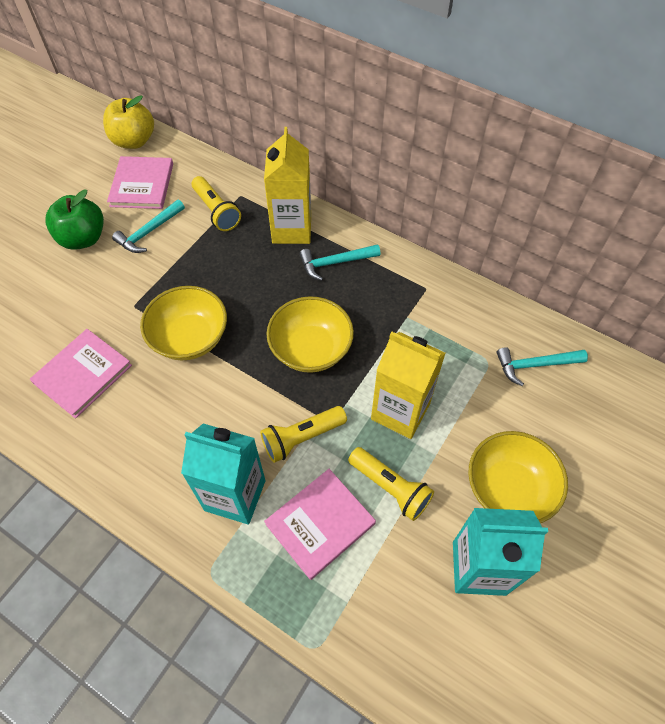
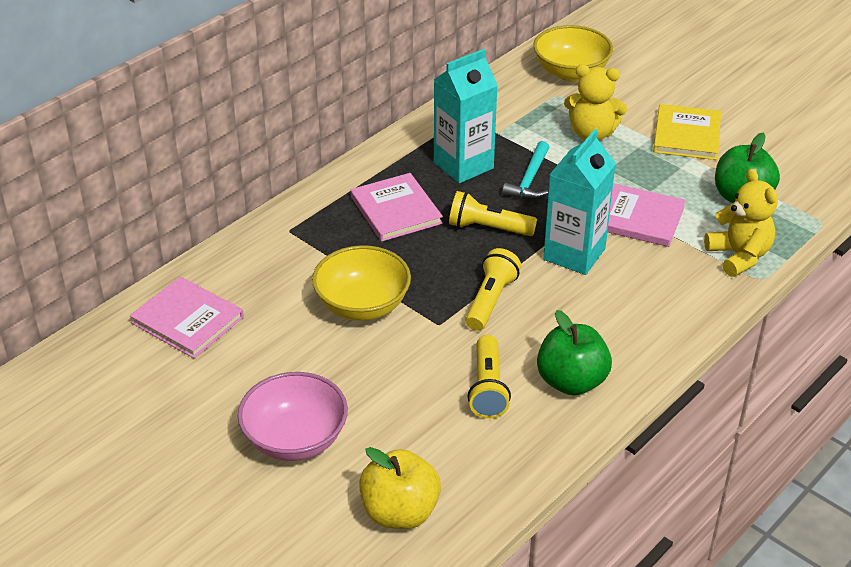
green apple: [45,189,104,250] = 1 -> [537,310,612,396] [715,133,780,203] = 2
pink bowl: none = 0 -> [238,372,348,461] = 1
turquoise hammer: [112,200,185,253] [300,244,380,281] [497,347,588,386] = 3 -> [502,141,550,200] = 1
yellow book: none = 0 -> [653,104,721,160] = 1
yellow bowl: [140,286,227,360] [267,296,354,373] [468,431,568,523] = 3 -> [312,245,411,321] [533,25,613,81] = 2
yellow carton: [264,127,311,244] [371,331,446,439] = 2 -> none = 0
yellow teddy bear: none = 0 -> [564,65,627,140] [704,169,778,277] = 2

